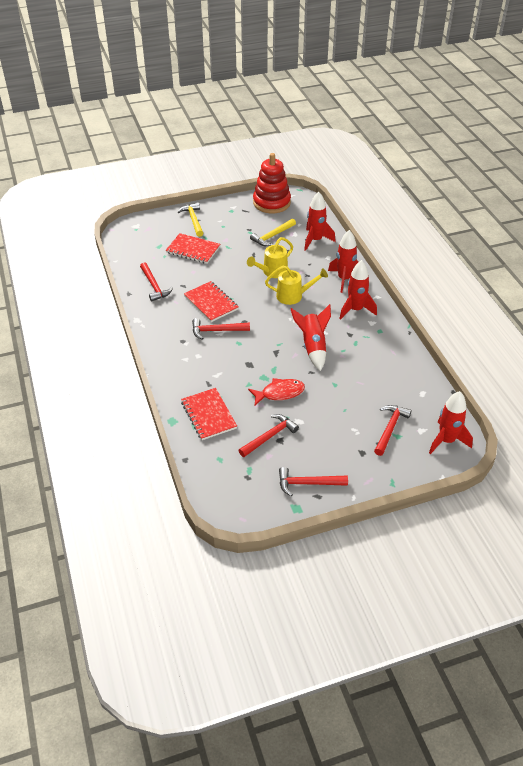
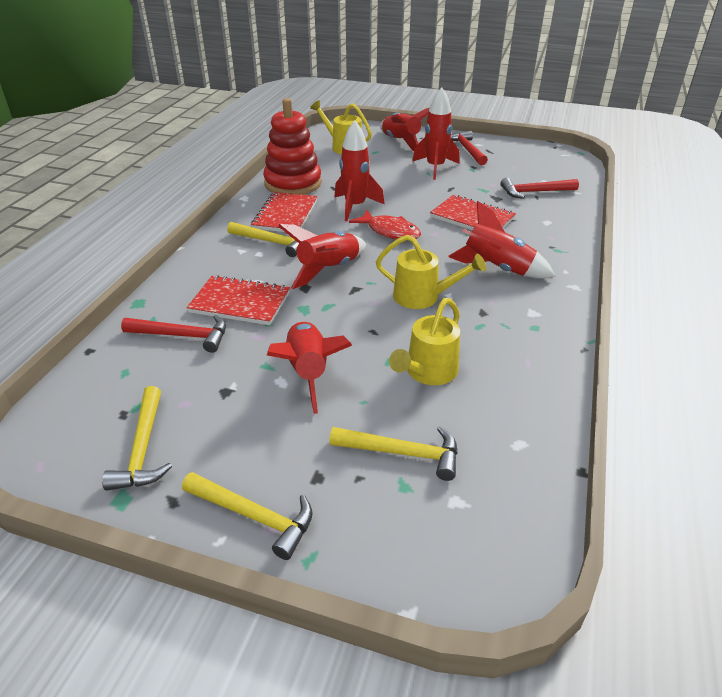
red hammer: [140,262,173,301] [192,318,250,340] [239,414,299,457] [279,467,348,496] [374,405,412,456] = 5 -> [121,315,226,353] [451,131,488,165] [500,178,579,199] = 3
red rocket: [291,304,331,371] [304,192,336,251] [328,230,358,293] [339,260,377,320] [429,391,473,454] = 5 -> [267,322,352,414] [278,224,366,289] [334,120,385,221] [380,108,430,151] [412,87,460,180] [448,201,556,278] = 6
yellow hammer: [178,203,203,237] [250,219,296,246] = 2 -> [102,386,172,491] [182,472,313,560] [227,222,299,257] [329,426,458,481] = 4
yellow watering can: [247,237,293,278] [265,266,328,305] = 2 -> [310,100,372,154] [376,235,486,309] [389,298,460,385] = 3

